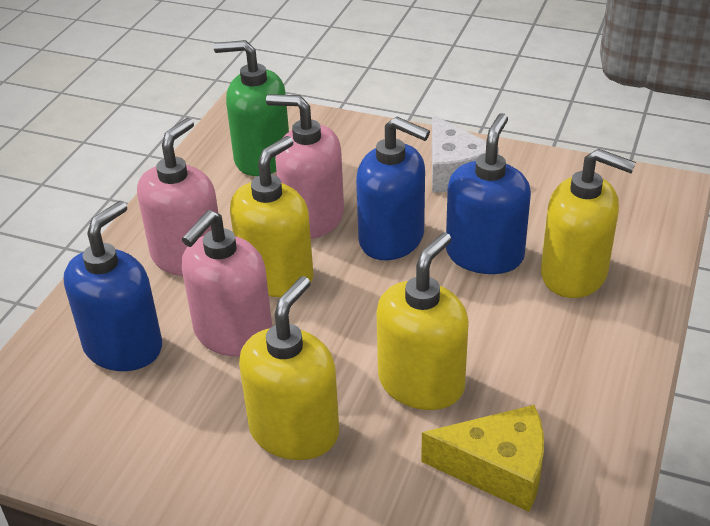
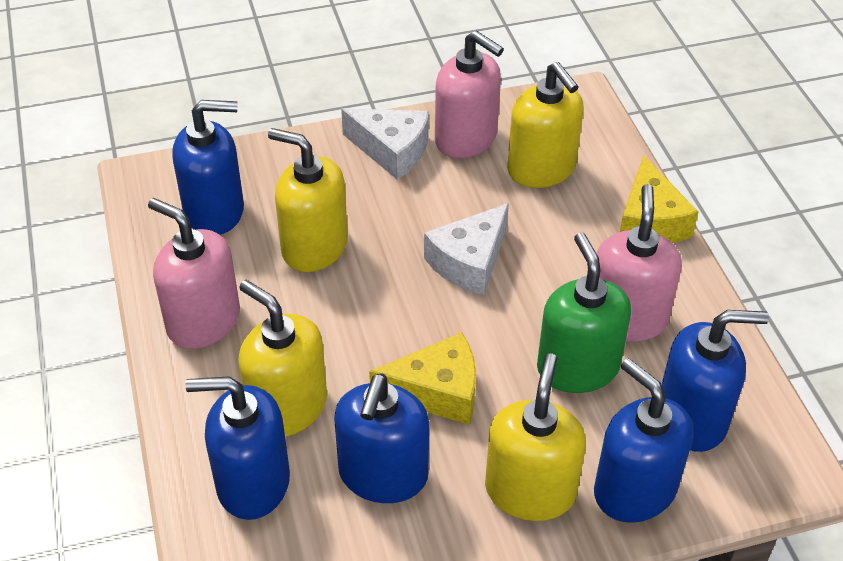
blue soap dispenser: [64,201,162,371] [356,117,430,260] [446,113,531,274] = 3 -> [172,100,244,235] [185,377,290,520] [334,373,429,503] [594,358,693,523] [662,310,769,452] = 5
white cheese: [432,115,499,193] = 1 -> [341,108,429,180] [424,203,509,295] = 2
yellow cheese: [421,405,544,512] = 1 -> [369,332,476,425] [620,155,698,243] = 2

